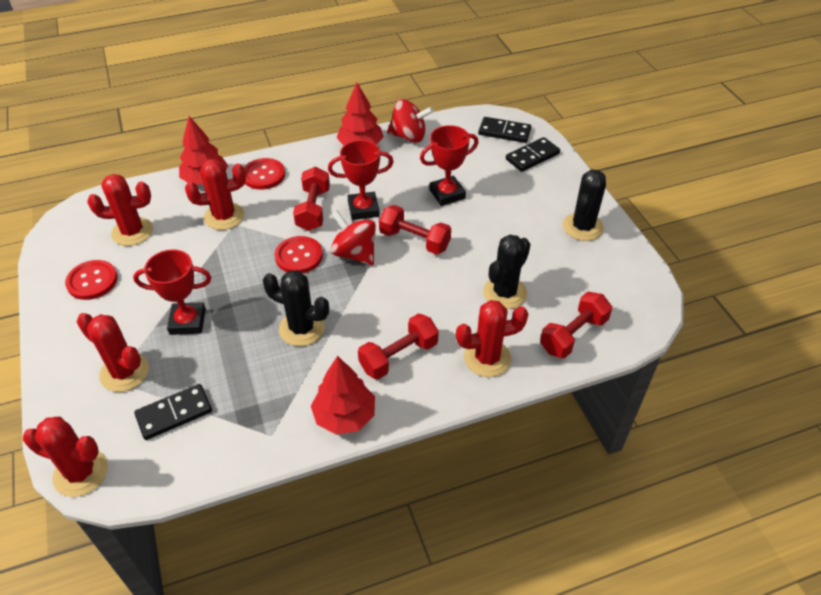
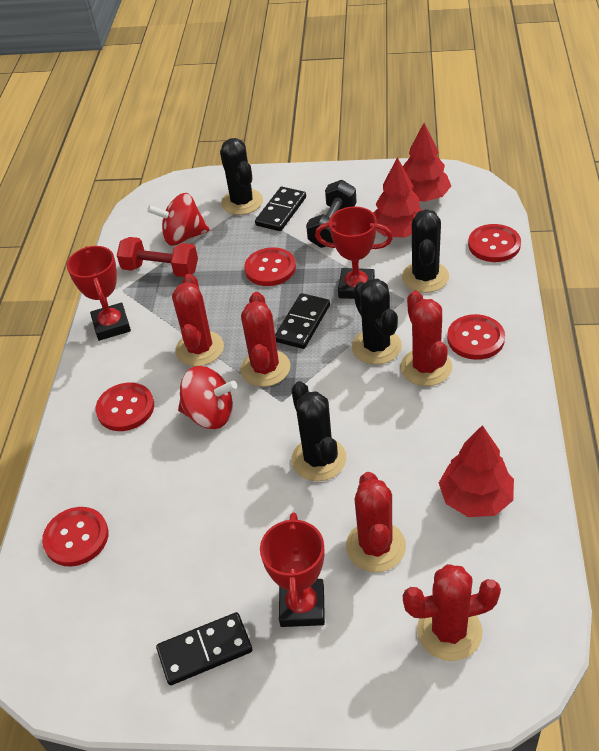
black cactus: [263,271,329,346] [483,235,531,309] [563,169,606,241] = 3 -> [220,138,263,215] [291,381,346,481] [352,279,402,365] [402,209,449,293] = 4
black dumbbell: none = 0 -> [306,180,357,248] = 1
red button: [65,260,118,300] [244,158,285,190] [275,236,323,273] = 3 -> [42,507,108,566] [96,383,154,431] [244,247,296,286] [447,314,505,360] [468,224,521,262] = 5
red dumbbell: [293,167,330,231] [358,314,439,379] [379,205,451,255] [540,292,612,358] = 4 -> [117,237,198,277] = 1

